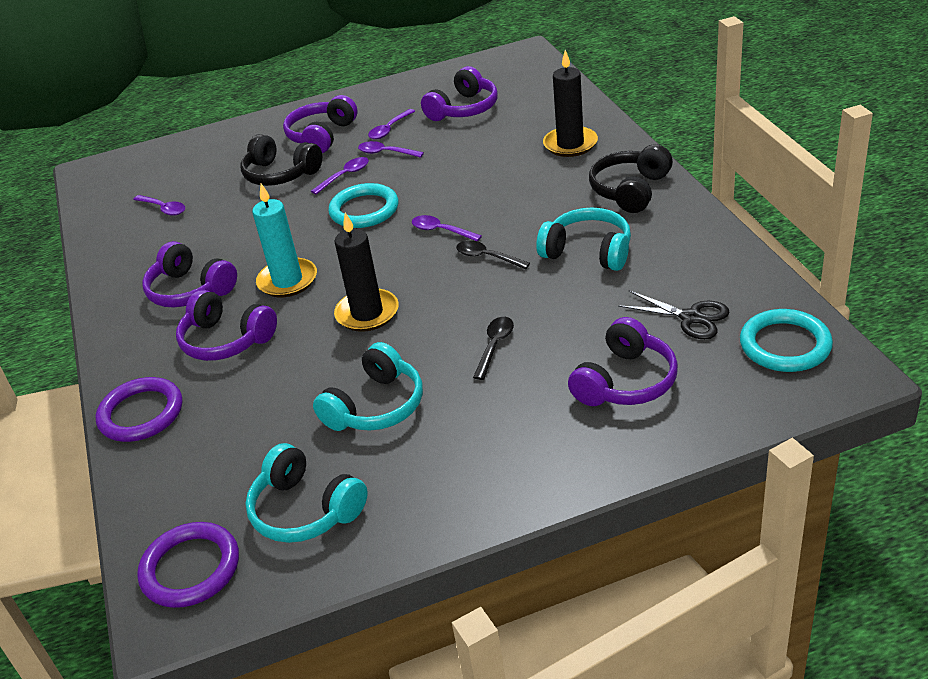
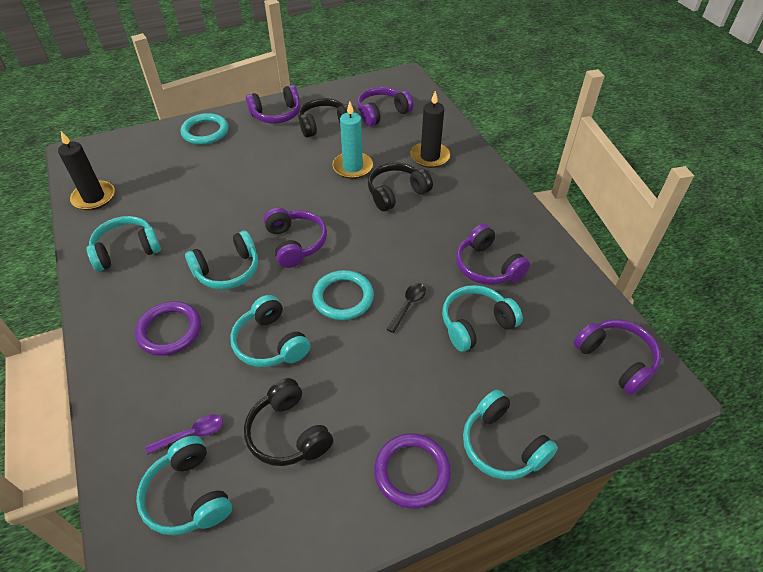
black headphones: [240,134,322,186] [589,144,673,213] = 2 -> [244,378,333,466] [298,98,348,137] [368,162,433,211] = 3
black scissors: [618,291,730,339] = 1 -> none = 0
black spoon: [456,240,530,269] [473,317,514,380] = 2 -> [387,283,426,333] = 1
purple spoon: [133,195,185,216] [311,157,369,195] [358,141,424,158] [368,109,415,139] [412,215,482,241] = 5 -> [145,414,223,455] = 1
turquoise headphones: [245,443,368,543] [313,342,423,431] [536,208,631,271] = 3 -> [87,216,161,271] [136,436,232,535] [185,230,258,290] [230,295,310,367] [442,285,523,352] [463,390,558,480] = 6

